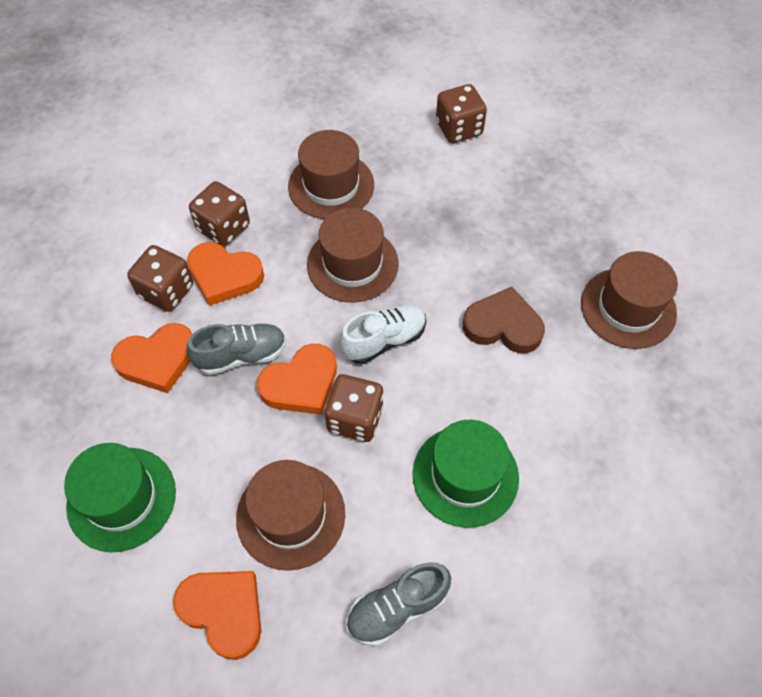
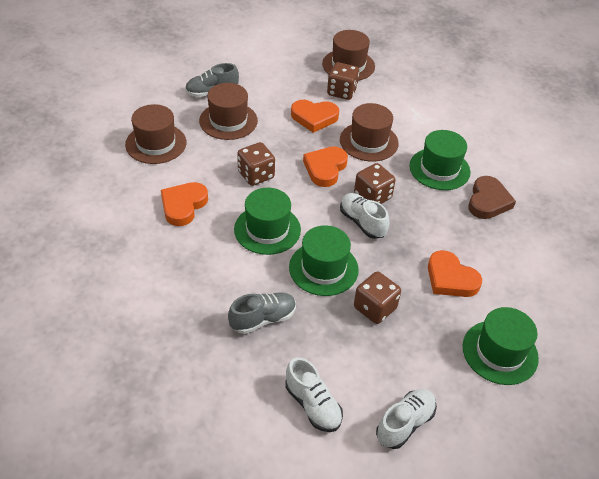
green hat: [64,443,176,552] [413,420,519,528] = 2 -> [234,188,301,255] [289,225,359,296] [409,130,470,190] [463,307,539,385] = 4
white shoe: [339,305,426,364] = 1 -> [285,357,343,432] [340,193,390,239] [376,389,437,449] = 3

